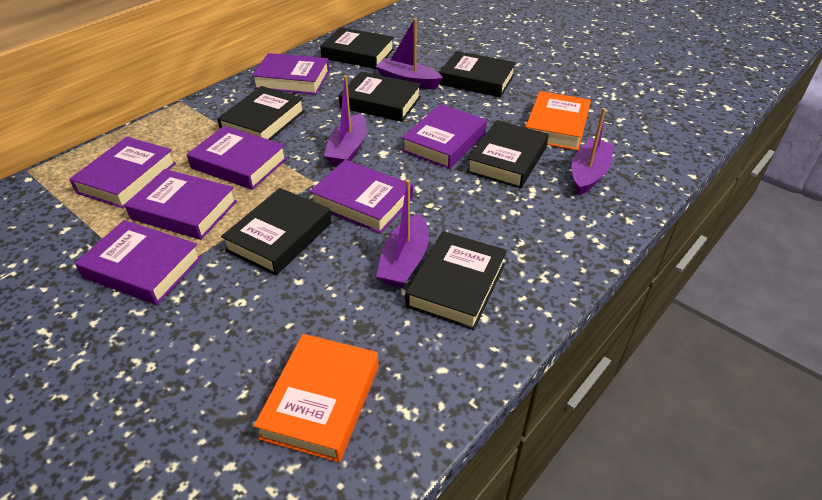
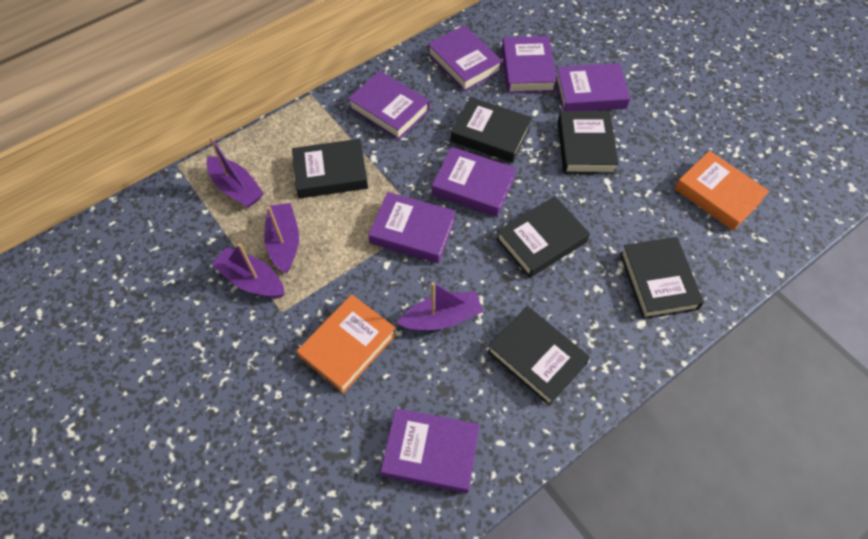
black book: [217,86,305,140] [221,188,332,275] [320,27,394,69] [339,72,421,122] [405,231,507,330] [439,51,516,98] [467,120,549,189] = 7 -> [292,139,368,198] [451,97,532,163] [487,306,590,405] [496,196,590,278] [558,111,619,174] [620,237,704,319] = 6

